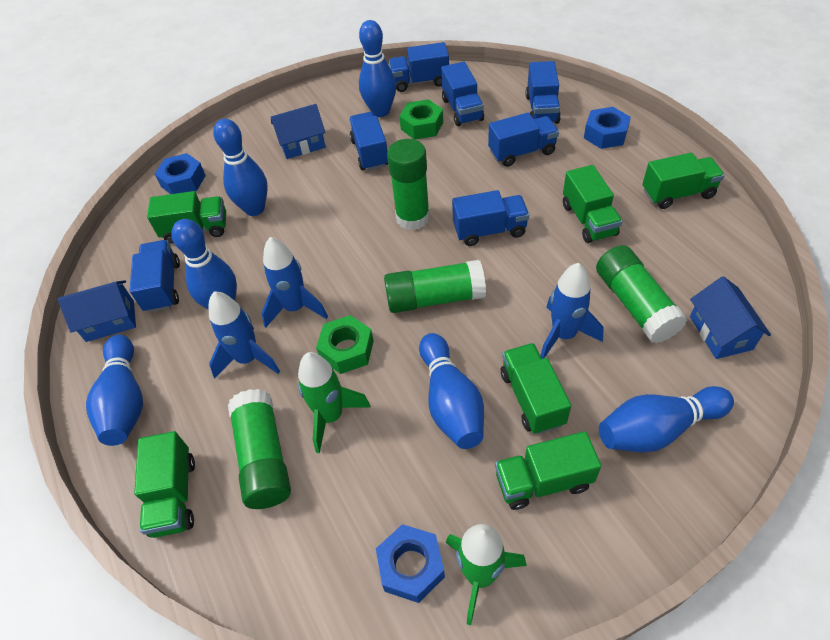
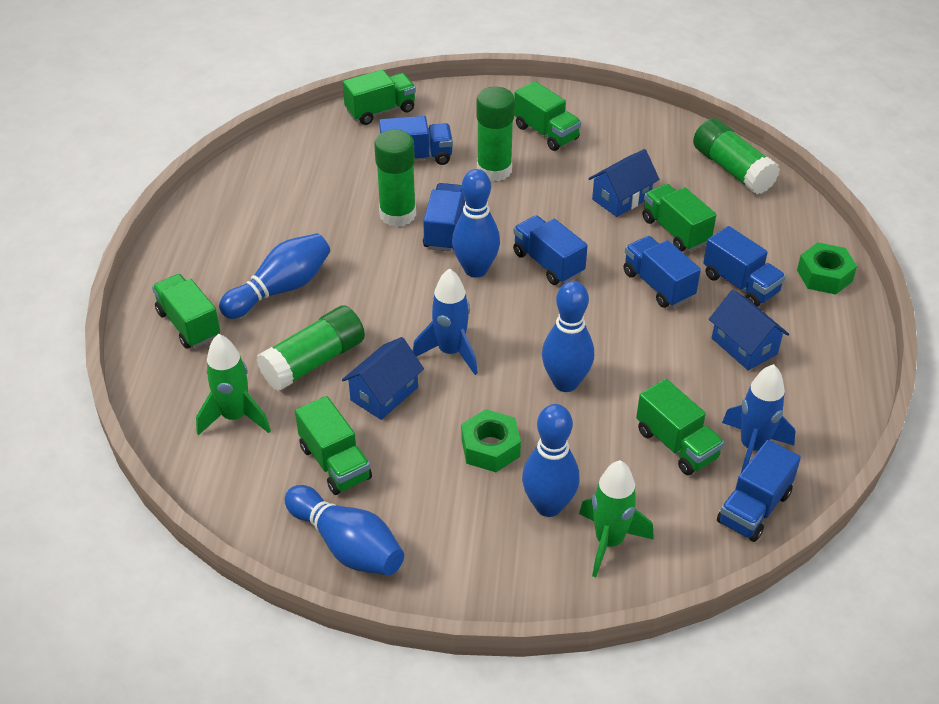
blue bowling pin: [86,335,143,446] [171,219,237,310] [213,119,268,216] [359,20,396,117] [419,333,484,449] [599,386,734,452] = 6 -> [219,233,330,319] [285,485,404,575] [452,169,500,278] [522,404,579,517] [542,281,594,392] = 5
blue nut: [155,153,206,194] [376,524,445,603] [584,107,631,149] = 3 -> none = 0
blue rocket: [209,291,280,379] [261,237,328,328] [540,263,604,359] = 3 -> [413,268,478,375] [722,364,795,473] = 2
blue truck: [129,240,180,313] [349,112,388,171] [389,42,449,92] [441,62,484,126] [452,190,529,246] [488,113,559,167] [526,61,561,124] = 7 -> [379,116,453,165] [423,183,465,252] [513,215,588,285] [624,236,701,308] [703,226,786,307] [717,440,801,542] = 6

